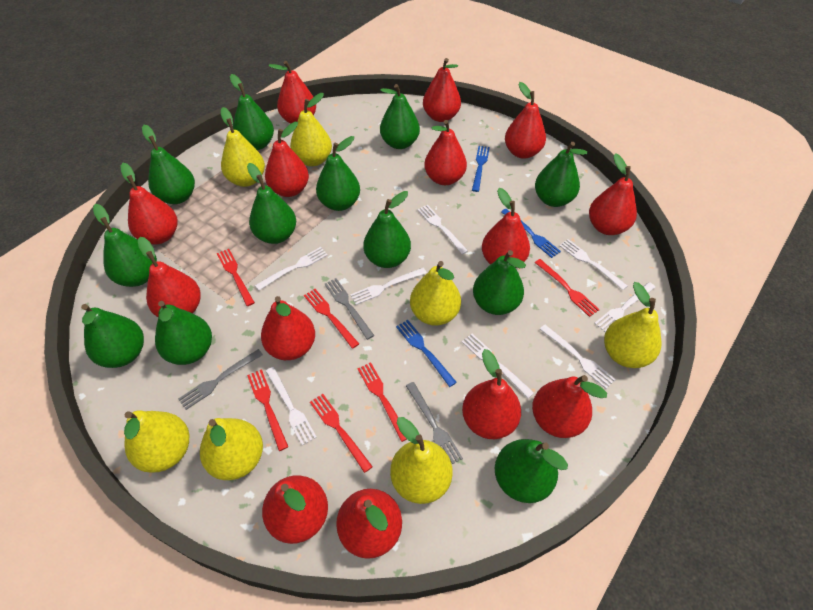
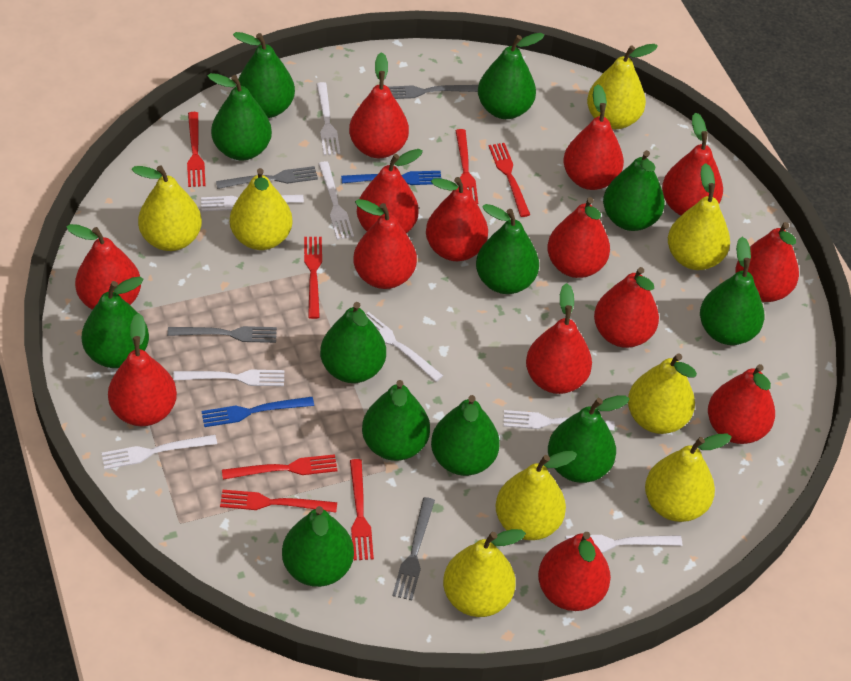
blue fork: [396,320,457,387] [472,146,490,192] [501,209,561,258] = 3 -> [201,397,314,427] [341,171,441,185] = 2
grey fork: [178,349,263,410] [324,278,374,340] [406,382,463,464] = 3 -> [167,326,277,343] [216,166,318,189] [388,85,478,99] [392,497,435,601] = 4
red fork: [217,249,255,306] [247,369,288,451] [304,289,359,349] [310,394,373,473] [357,362,407,442] [535,259,600,317] = 6 -> [187,112,206,187] [220,490,337,513] [222,454,337,480] [304,237,322,319] [350,459,374,560] [455,129,478,204] [489,143,530,217] = 7
yellow pear: [124,410,189,473] [200,418,263,480] [221,107,265,187] [290,93,332,166] [390,417,452,504] [410,261,461,326] [604,282,661,368] = 7 -> [132,165,202,251] [230,168,293,250] [443,529,526,617] [495,451,577,540] [587,44,658,129] [628,353,697,434] [645,434,732,522] [668,163,730,270] = 8

